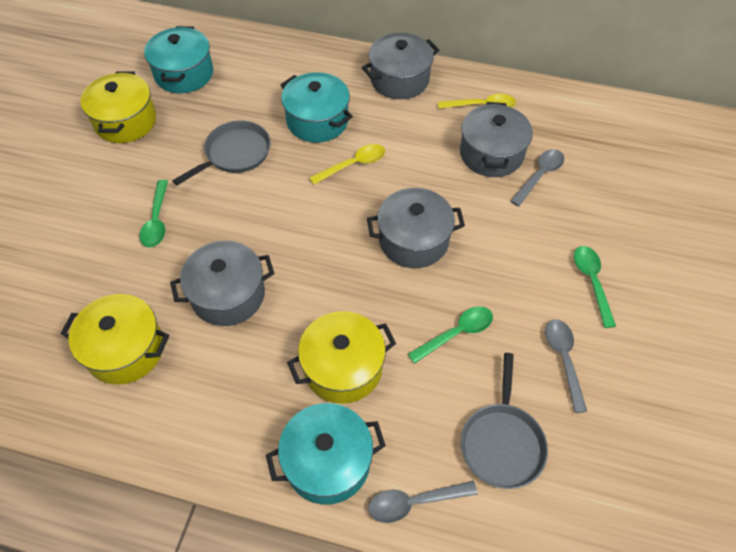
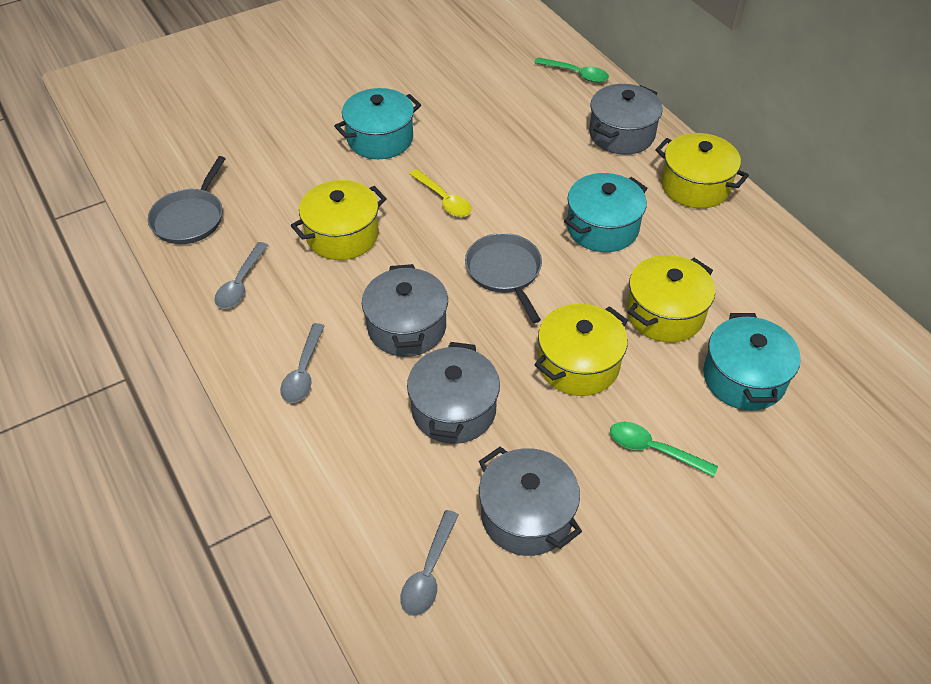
green spoon: [140,180,168,247] [408,306,493,364] [574,246,616,328] = 3 -> [534,57,609,83] [610,422,718,477] = 2
yellow pot: [61,294,169,384] [81,71,156,143] [287,311,396,404] = 3 -> [291,180,387,260] [534,304,628,396] [627,255,715,343] [655,133,749,208] = 4
yellow spoon: [309,144,385,184] [438,94,516,109] = 2 -> [409,169,472,217] = 1

